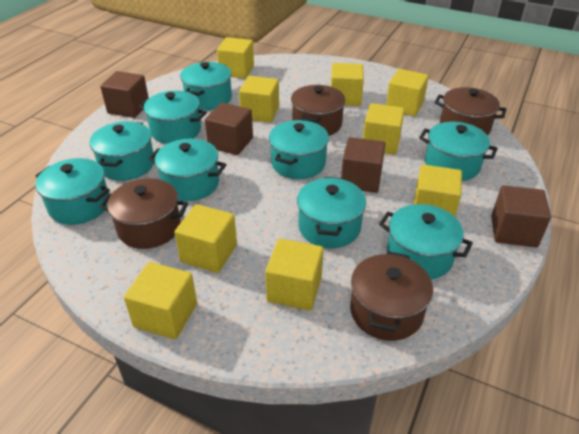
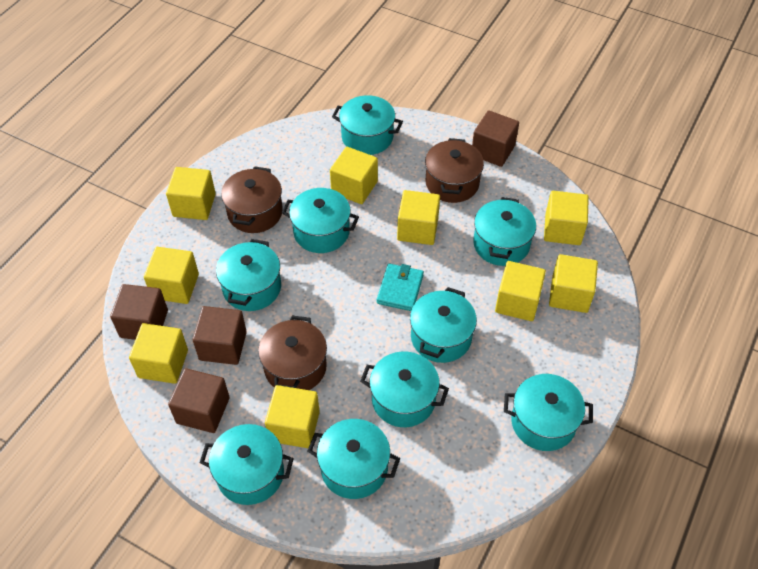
brown pot: [99,178,188,249] [291,85,346,136] [350,251,433,341] [435,87,506,135] = 4 -> [221,166,283,233] [258,315,327,390] [425,138,484,203] = 3
turquoise wallet: none = 0 -> [377,263,424,311] = 1

